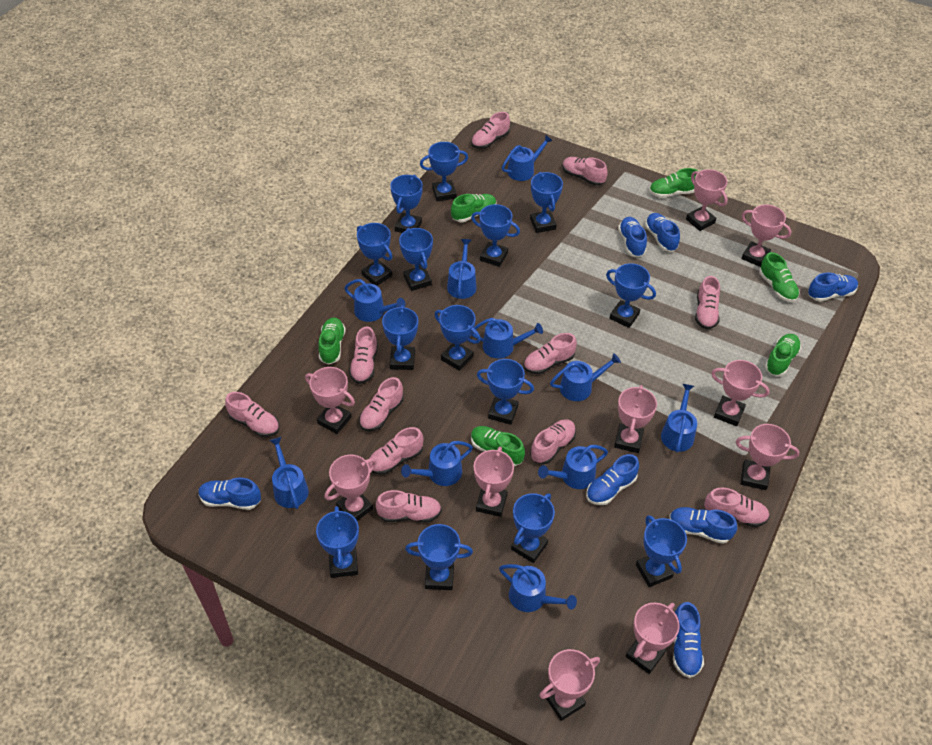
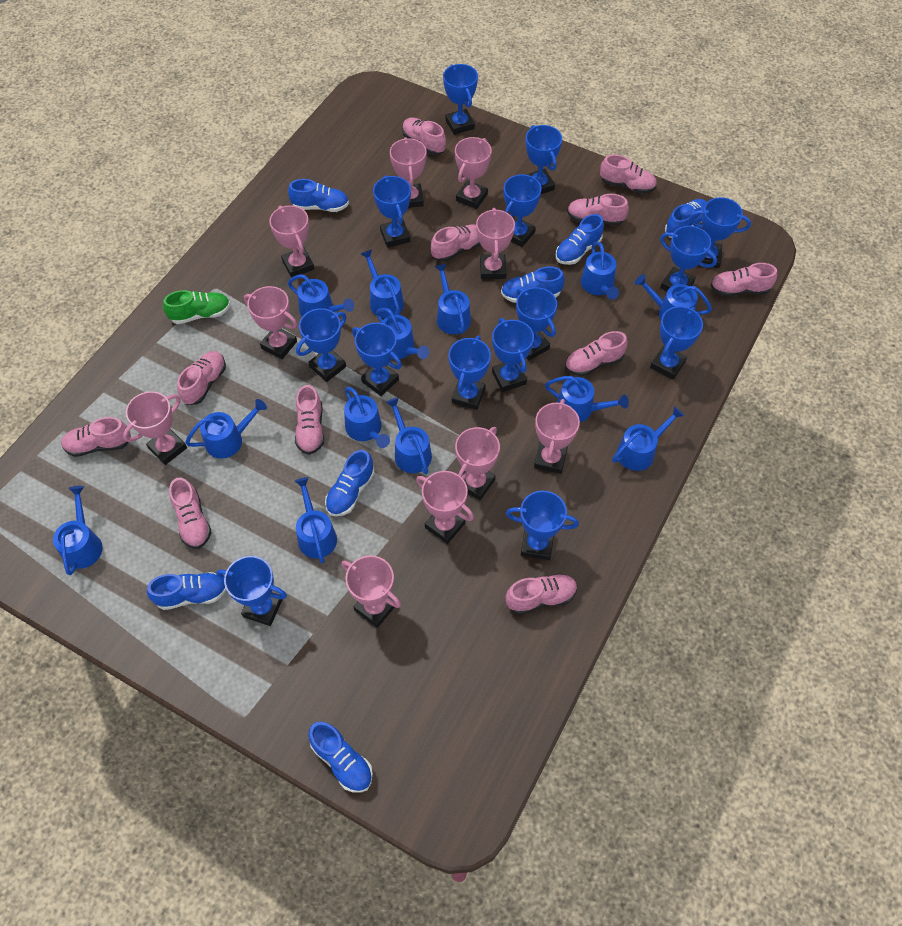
blue watering can: [269,437,309,509] [344,279,406,322] [401,441,473,486] [447,239,477,299] [471,318,543,359] [499,564,577,612] [502,134,553,181] [538,445,608,489] [550,353,621,401] [661,384,697,452] = 10 -> [53,486,102,575] [185,399,267,459] [288,275,354,317] [295,477,337,564] [344,387,390,448] [361,249,404,318] [376,308,429,359] [386,397,432,474] [434,263,471,334] [545,376,629,422] [581,242,619,300] [612,406,684,471] [635,274,712,319] = 13
green shoe: [318,317,346,364] [451,194,497,222] [471,426,525,466] [649,168,699,198] [759,252,799,302] [765,334,801,376] = 6 -> [163,290,230,324] = 1

